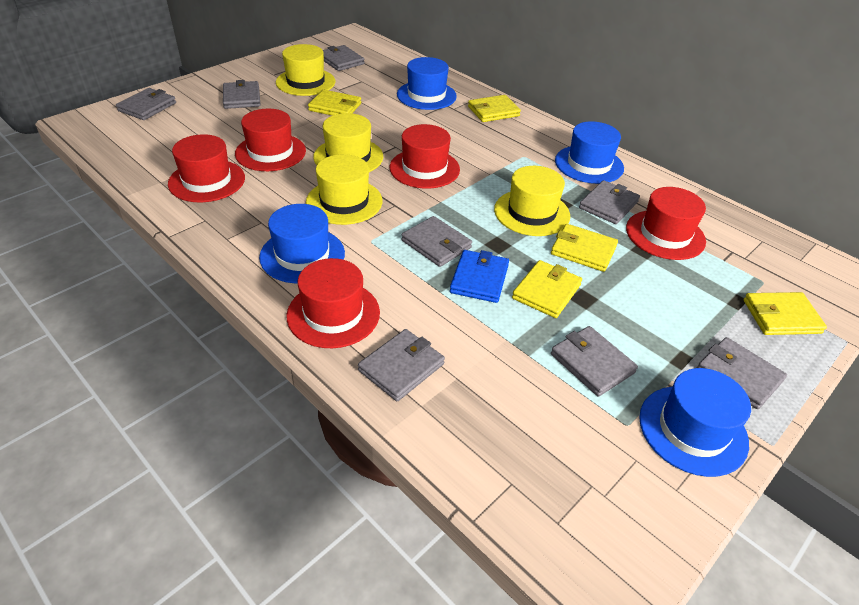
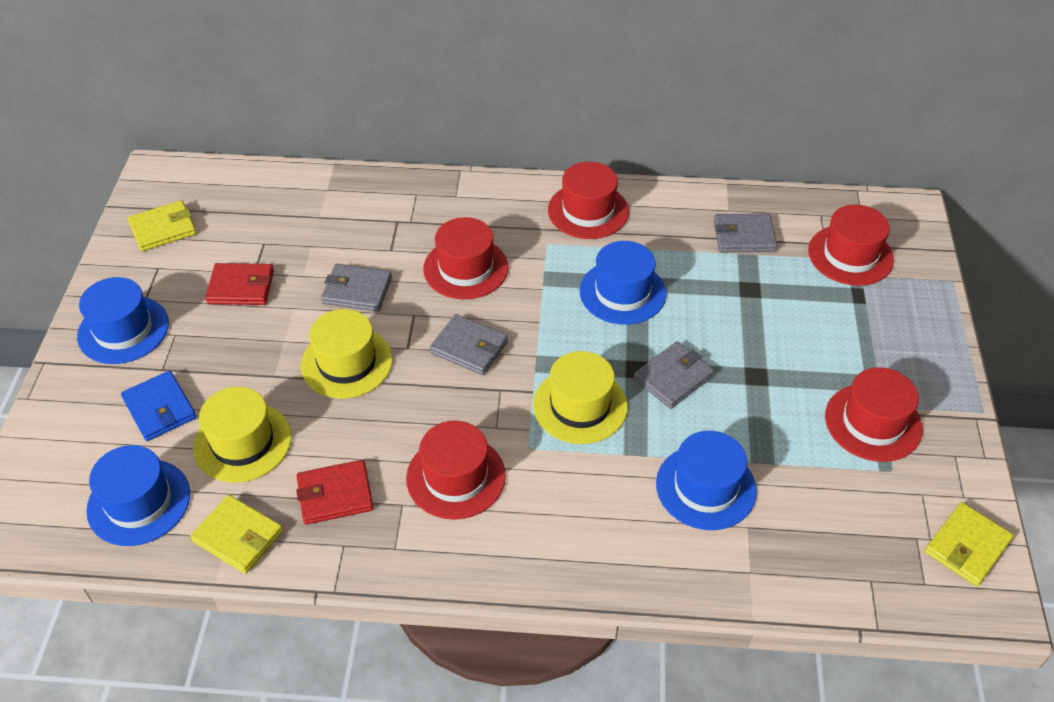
grey wallet: [116,88,176,120] [223,80,260,109] [323,45,365,71] [358,329,445,401] [401,216,472,267] [551,326,638,397] [579,180,640,224] [697,337,787,409] = 8 -> [321,264,392,312] [430,314,508,375] [634,341,714,409] [714,214,777,252] = 4
red wallet: none = 0 -> [205,263,274,305] [296,460,374,525] = 2
yellow hat: [276,44,335,96] [306,154,382,225] [313,113,383,172] [494,166,570,236] = 4 -> [193,387,291,483] [301,309,393,399] [533,351,628,444] = 3
yellow wallet: [308,90,361,116] [468,95,521,122] [512,260,582,318] [551,224,618,272] [743,292,827,335] = 5 -> [128,200,196,251] [190,495,283,574] [925,502,1014,586] = 3

